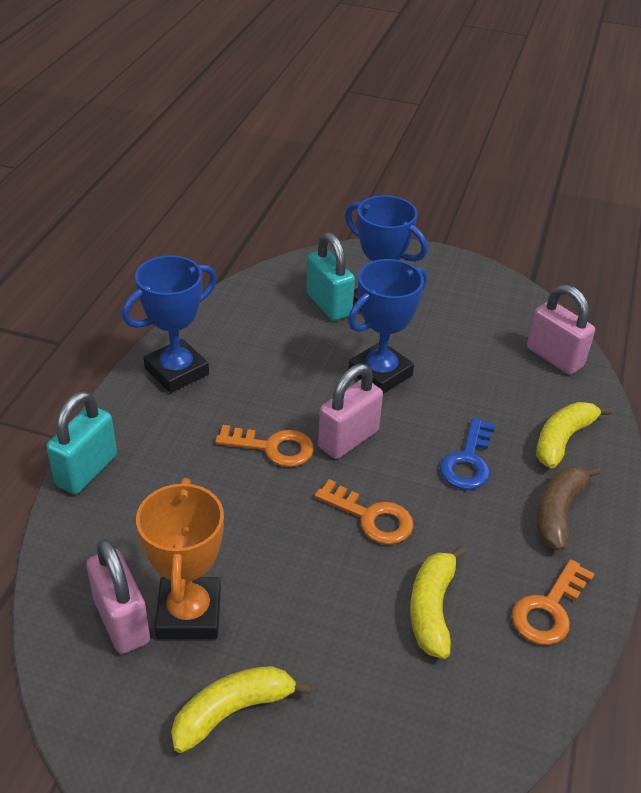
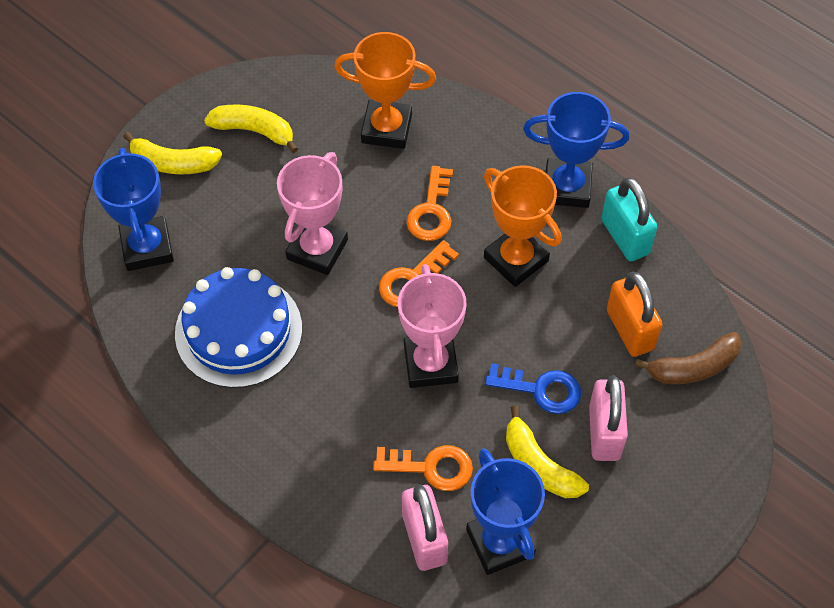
blue cake: none = 0 -> [175,267,302,388] = 1
orange padlock: none = 0 -> [607,272,663,357] = 1
orange trophy: [136,478,224,639] = 1 -> [334,32,436,149] [484,165,562,287] = 2
pink padlock: [86,539,150,654] [318,364,383,459] [527,285,595,375] = 3 -> [402,484,448,571] [589,376,628,461] = 2
pink trophy: none = 0 -> [277,152,348,275] [398,264,466,388] = 2
turquoise padlock: [46,391,117,494] [306,232,355,321] = 2 -> [601,177,657,261] = 1

